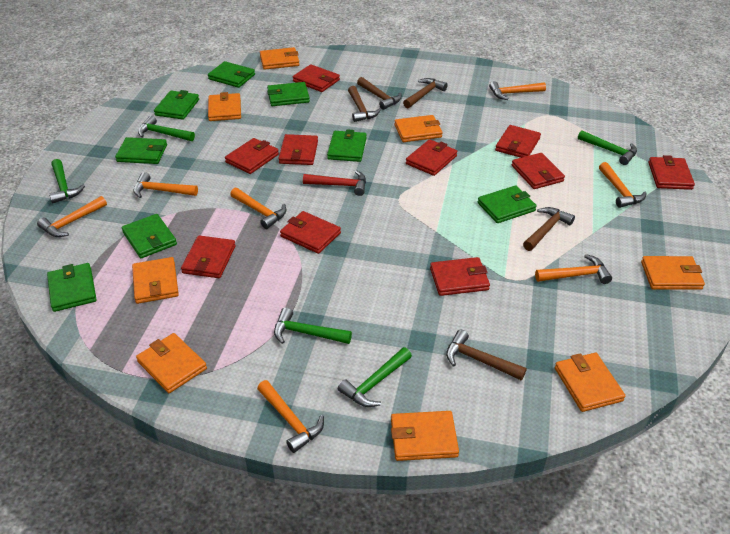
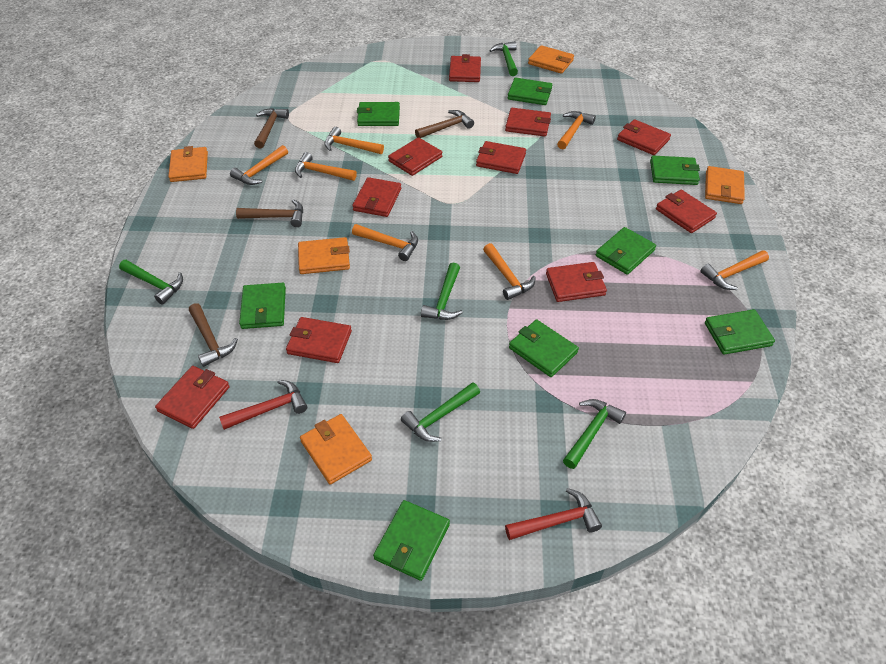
brown hammer: [348,86,381,122] [357,77,402,110] [403,78,448,108] [446,330,527,381] [523,207,575,251] = 5 -> [189,303,238,367] [236,199,303,227] [254,108,289,149] [415,110,474,138] = 4
orange wallet: [132,257,179,304] [136,333,207,393] [208,92,241,121] [260,47,300,70] [391,411,459,461] [395,115,442,142] [555,353,625,412] [641,256,705,290] = 8 -> [168,146,208,182] [298,237,350,274] [300,414,372,484] [528,45,574,74] [705,166,745,204] = 5
red hammer: [303,170,366,196] = 1 -> [219,380,307,430] [505,488,602,540] = 2

